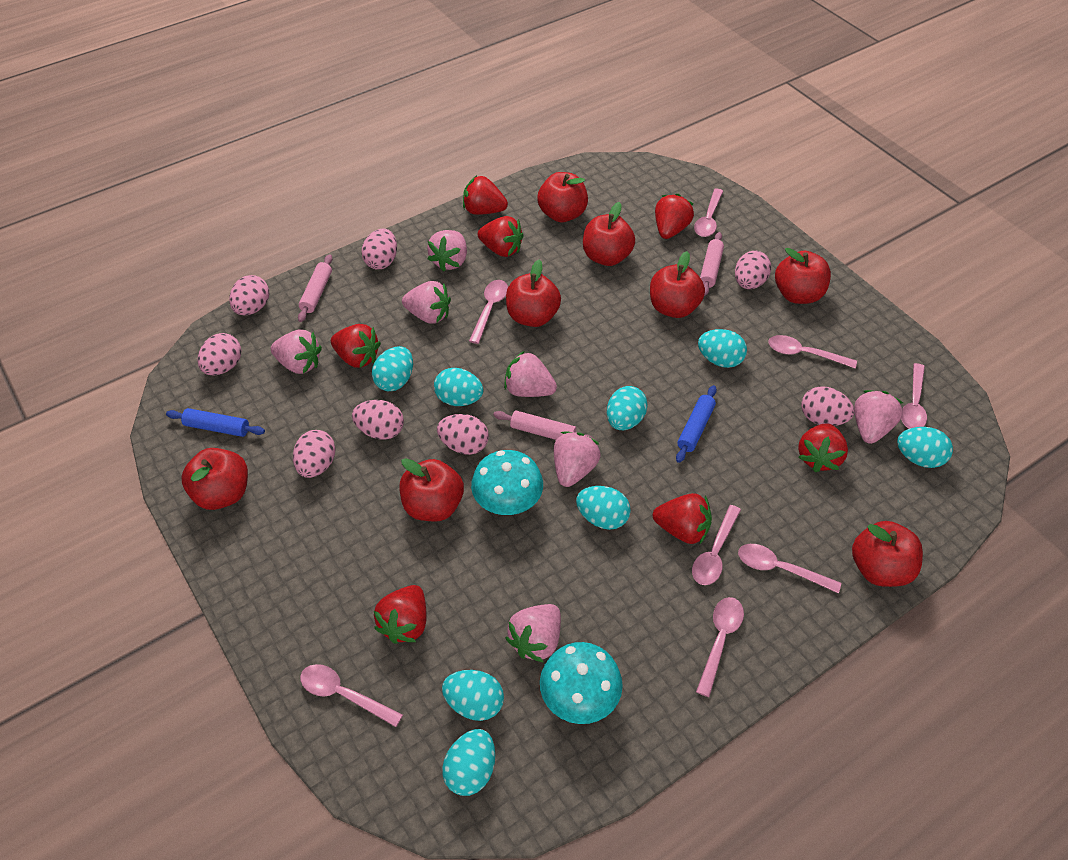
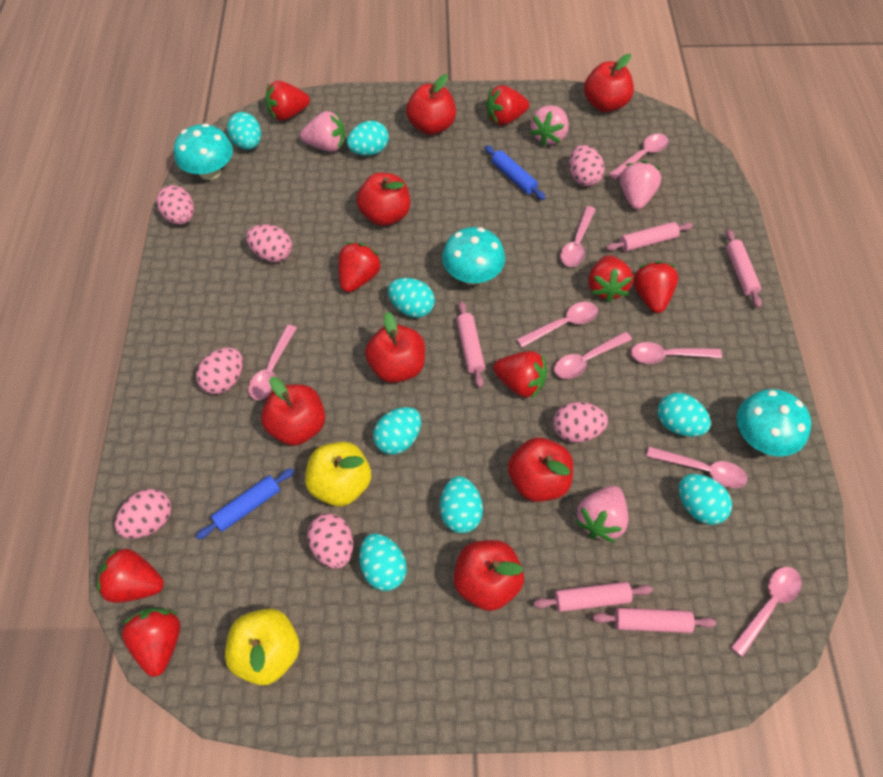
pink egg: [198,333,241,375] [229,275,269,315] [293,430,336,478] [352,400,404,440] [361,229,397,270] [437,414,489,455] [735,251,771,289] [801,386,855,426] = 8 -> [115,489,171,539] [156,185,194,225] [196,347,243,394] [246,224,292,262] [307,513,353,569] [553,402,608,443] [569,145,605,187] = 7
pink rolling pin: [298,254,332,322] [493,411,594,440] [700,232,724,296] = 3 -> [457,301,485,388] [533,582,653,612] [592,608,716,633] [606,222,693,252] [726,229,762,308] = 5
pink strawberry: [271,330,322,374] [402,281,451,324] [427,230,467,272] [504,351,557,397] [505,604,561,663] [554,431,600,487] [854,390,903,444] = 7 -> [300,111,345,152] [530,105,569,146] [575,486,628,542] [620,161,661,210] = 4
red apple: [181,448,248,510] [400,458,464,521] [506,260,561,327] [537,172,588,222] [583,202,635,266] [650,251,705,318] [775,248,831,304] [852,521,923,587] = 8 -> [261,377,325,446] [356,173,410,226] [365,312,425,383] [406,74,456,135] [454,540,524,611] [508,437,573,502] [584,54,634,112] = 7
red strawberry: [331,324,381,368] [374,585,427,644] [463,176,508,215] [478,216,524,257] [653,493,712,544] [655,194,694,239] [798,423,848,472] = 7 -> [97,548,164,603] [122,608,181,676] [265,81,310,121] [338,242,382,292] [486,85,529,125] [493,351,547,399] [589,255,633,302] [633,261,678,313] = 8
turquoise mushroom: [471,450,543,515] [540,642,623,724] = 2 -> [174,123,233,180] [442,227,505,285] [737,389,811,457] = 3
yellow apple: none = 0 -> [225,609,300,685] [305,442,371,506] = 2

